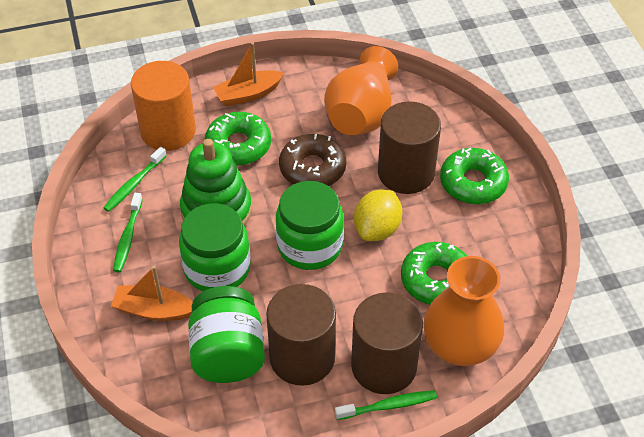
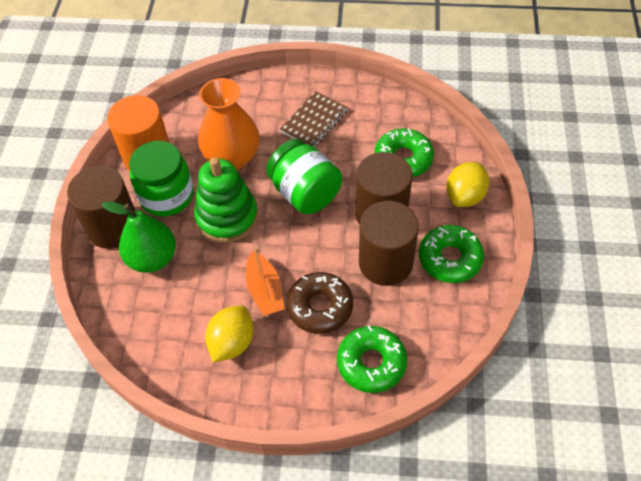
brown notebook: none = 0 -> [280,91,348,147] = 1
green jar: [179,203,251,292] [188,286,265,383] [276,181,344,270] = 3 -> [129,141,194,216] [266,139,342,214] = 2
green pear: none = 0 -> [102,202,176,273] = 1
green toothbrush: [103,147,167,212] [113,193,143,272] [335,390,437,420] = 3 -> none = 0
orange boat: [111,266,193,321] [213,42,284,106] = 2 -> [246,247,285,316] = 1
orange vase: [324,46,398,135] [423,256,504,366] = 2 -> [198,78,260,170] = 1
yellow lemon: [354,189,402,241] = 1 -> [205,305,254,362] [446,162,489,207] = 2

